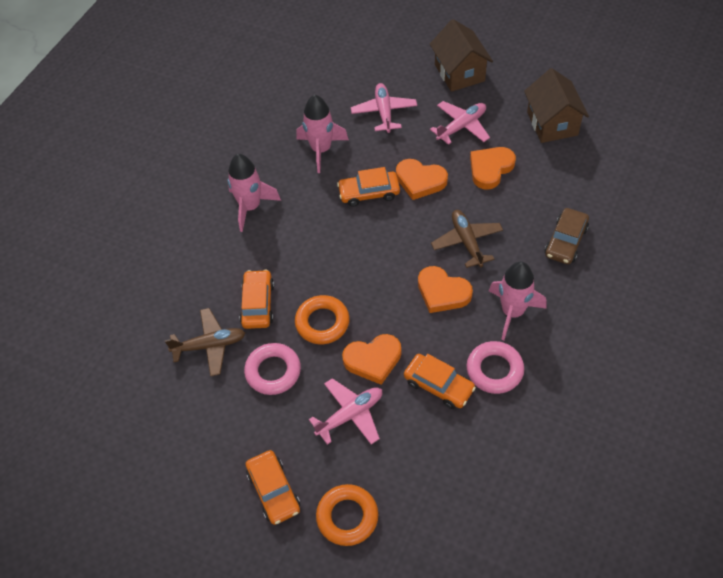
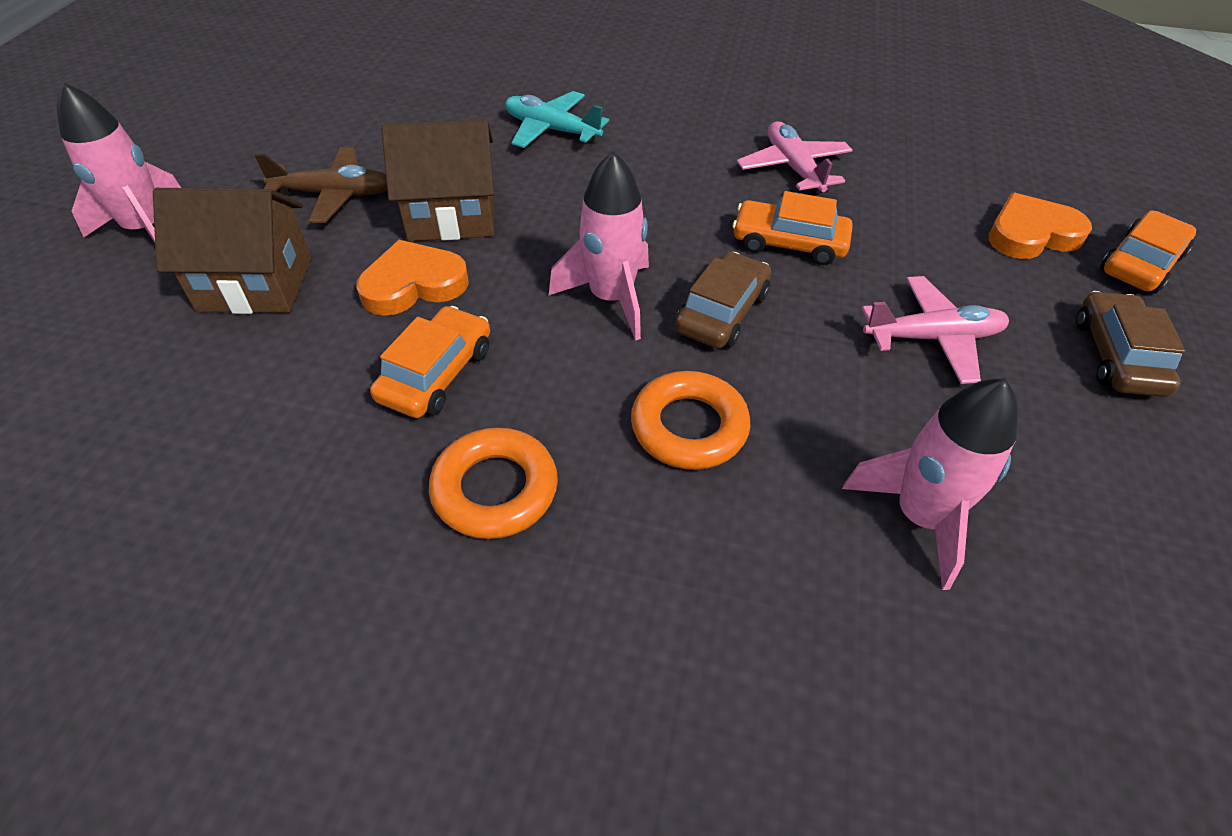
brown car: [545,208,589,264] = 1 -> [675,252,771,348] [1076,291,1185,397] = 2
brown plane: [165,308,245,376] [431,210,503,268] = 2 -> [254,147,387,223] = 1
orange car: [240,269,274,329] [246,450,300,525] [337,167,400,207] [404,354,476,409] = 4 -> [370,306,490,418] [733,191,853,265] [1100,211,1196,294] = 3
orange heart: [342,334,401,385] [396,159,448,200] [418,266,473,313] [470,147,516,190] = 4 -> [357,240,469,316] [988,193,1092,259] = 2
pink plane: [309,378,382,445] [351,83,417,133] [430,101,490,145] = 3 -> [737,122,853,196] [861,276,1009,384] = 2
pink ring: [244,343,301,395] [467,341,524,394] = 2 -> none = 0
turquoise plane: none = 0 -> [505,91,609,148] = 1

